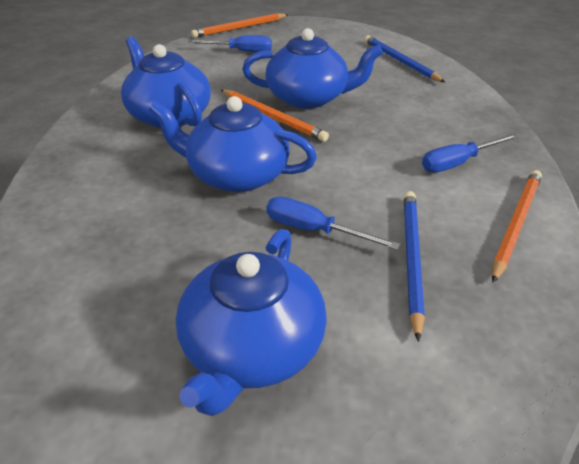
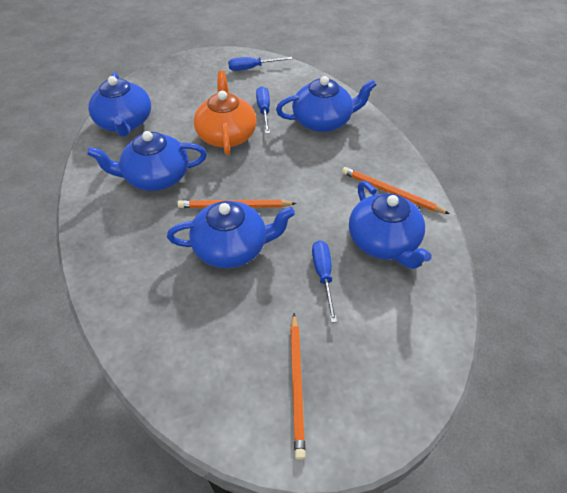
blue pencil: [364,35,445,82] [404,191,425,342] = 2 -> none = 0
blue teapot: [121,37,211,128] [149,96,317,192] [176,229,327,416] [242,28,383,109] = 4 -> [87,131,207,191] [88,72,151,137] [167,201,295,268] [276,76,376,132] [349,181,432,269] = 5
orange teapot: none = 0 -> [194,71,257,155] = 1

